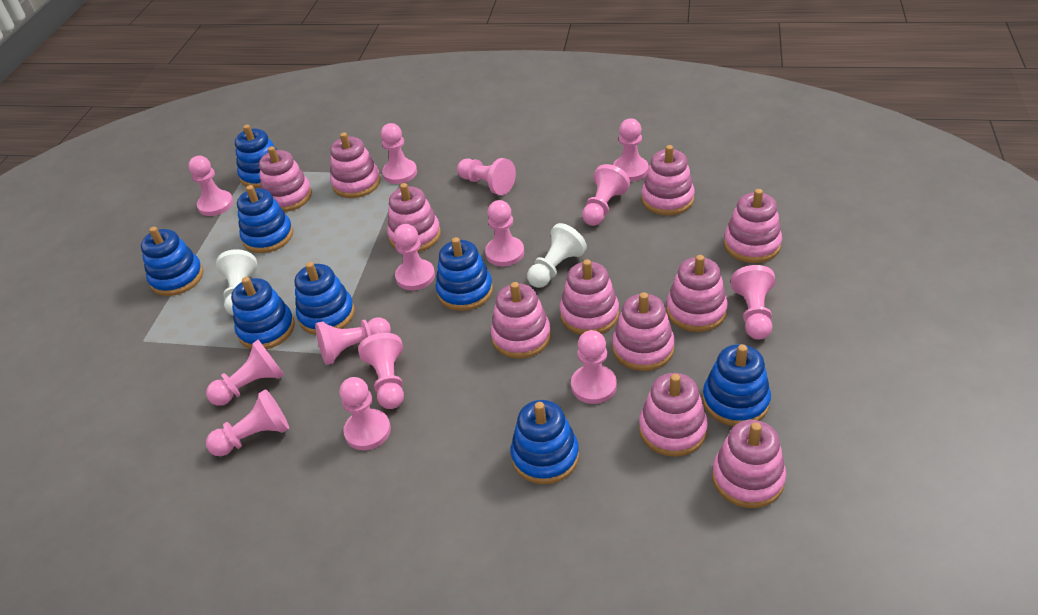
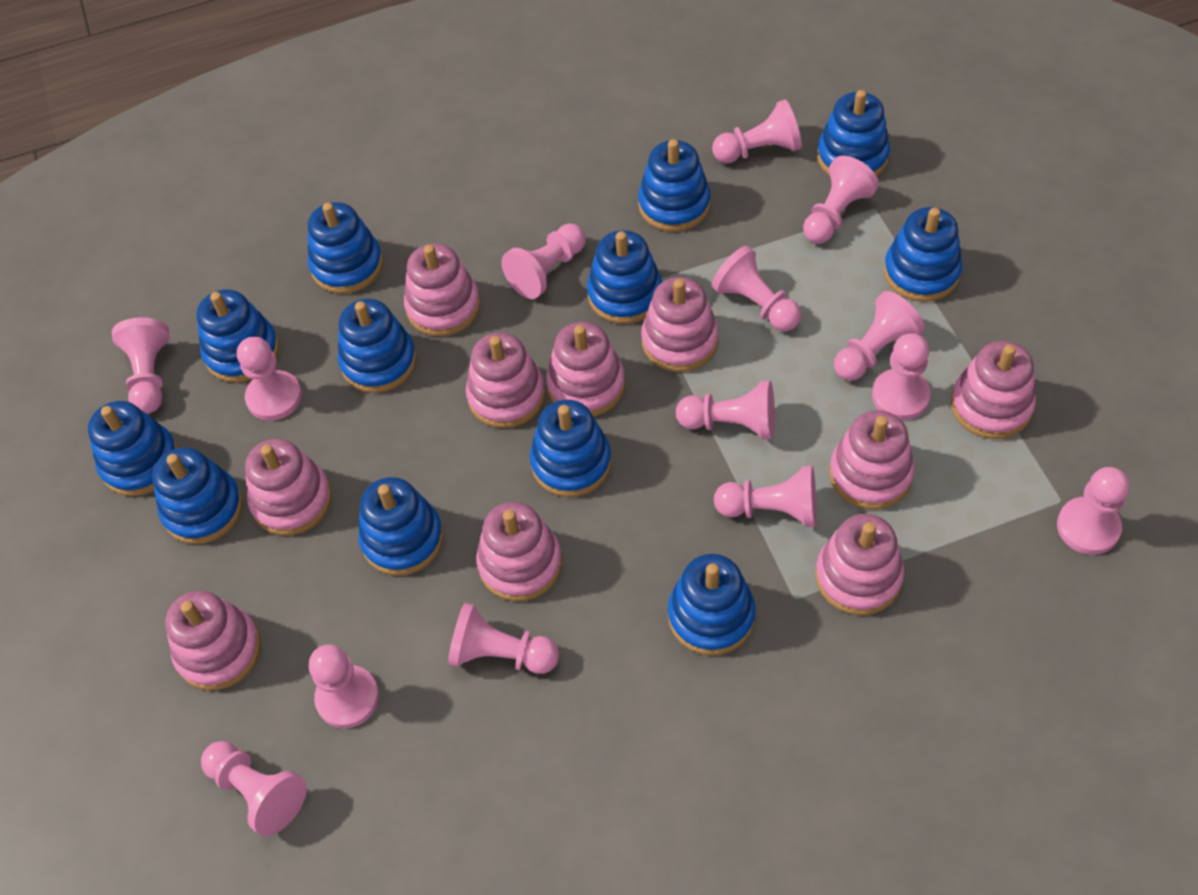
blue stacking toy: [141,227,203,296] [231,277,295,349] [235,125,277,189] [237,185,293,253] [295,262,355,335] [435,237,493,311] [511,400,579,484] [703,344,771,426] = 8 -> [88,401,178,496] [152,447,243,544] [197,289,279,383] [308,202,383,294] [338,299,417,393] [358,477,443,576] [530,400,611,497] [587,230,662,324] [638,139,711,232] [668,554,756,655] [817,90,890,176] [884,207,963,302] = 12
pink stacking toy: [259,146,312,212] [330,132,380,198] [387,183,441,252] [491,282,551,359] [560,259,619,335] [612,292,675,371] [639,373,708,457] [642,145,695,215] [666,255,728,332] [712,420,786,508] [724,189,782,263] = 11 -> [165,590,261,690] [245,439,332,536] [404,243,480,336] [466,332,545,428] [476,502,562,601] [546,322,625,417] [641,277,719,372] [815,514,904,615] [829,410,915,510] [951,341,1036,439] = 10
white pawn: [216,249,257,315] [527,223,587,288] = 2 -> none = 0

